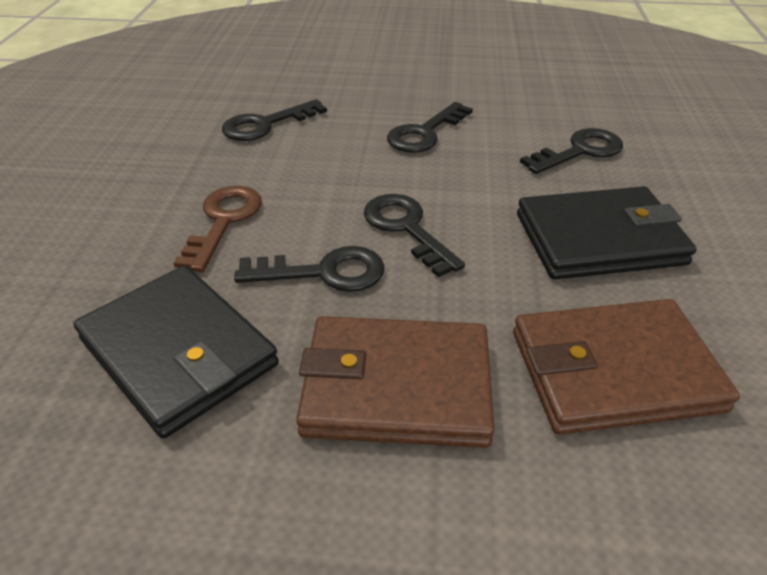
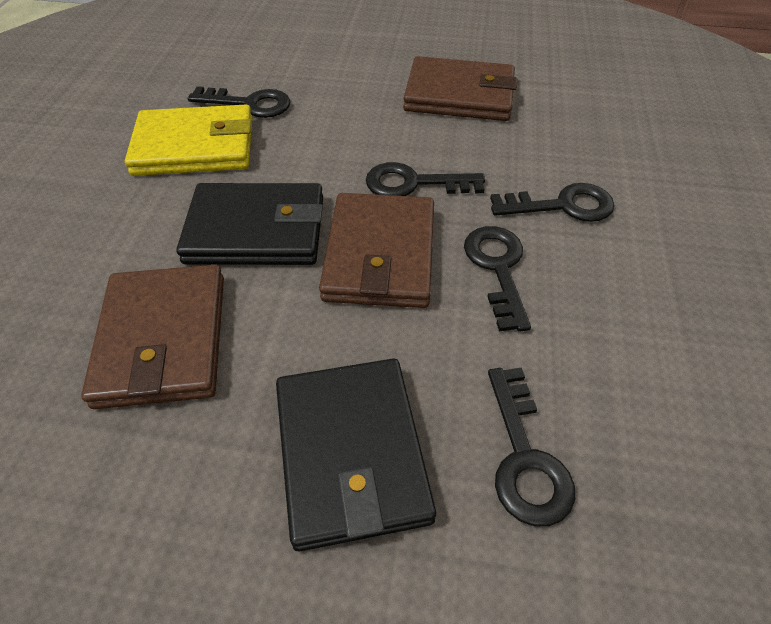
brown key: [174,186,262,272] = 1 -> none = 0
brown wallet: [296,316,495,448] [513,299,740,435] = 2 -> [81,265,224,409] [319,193,434,308] [403,56,517,121] = 3
yellow wallet: none = 0 -> [125,105,253,176] = 1

